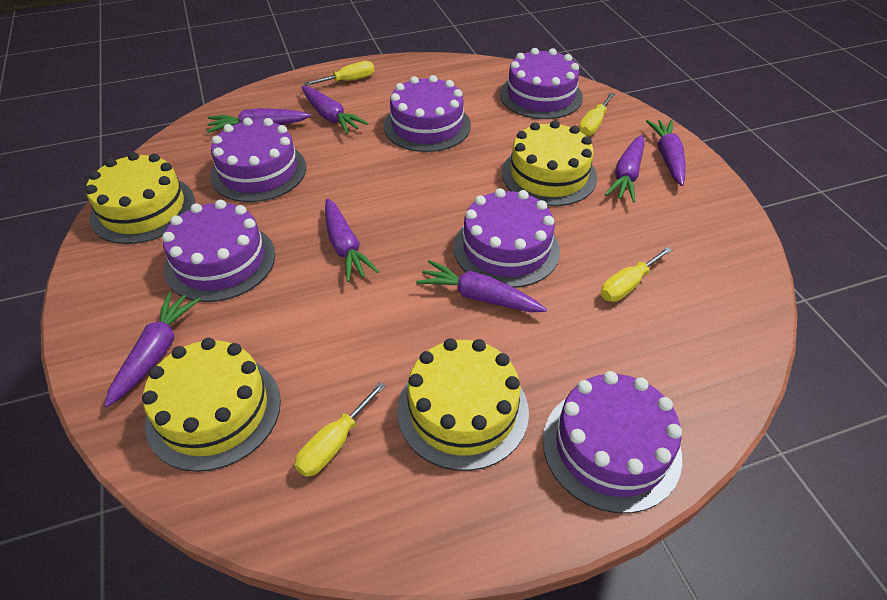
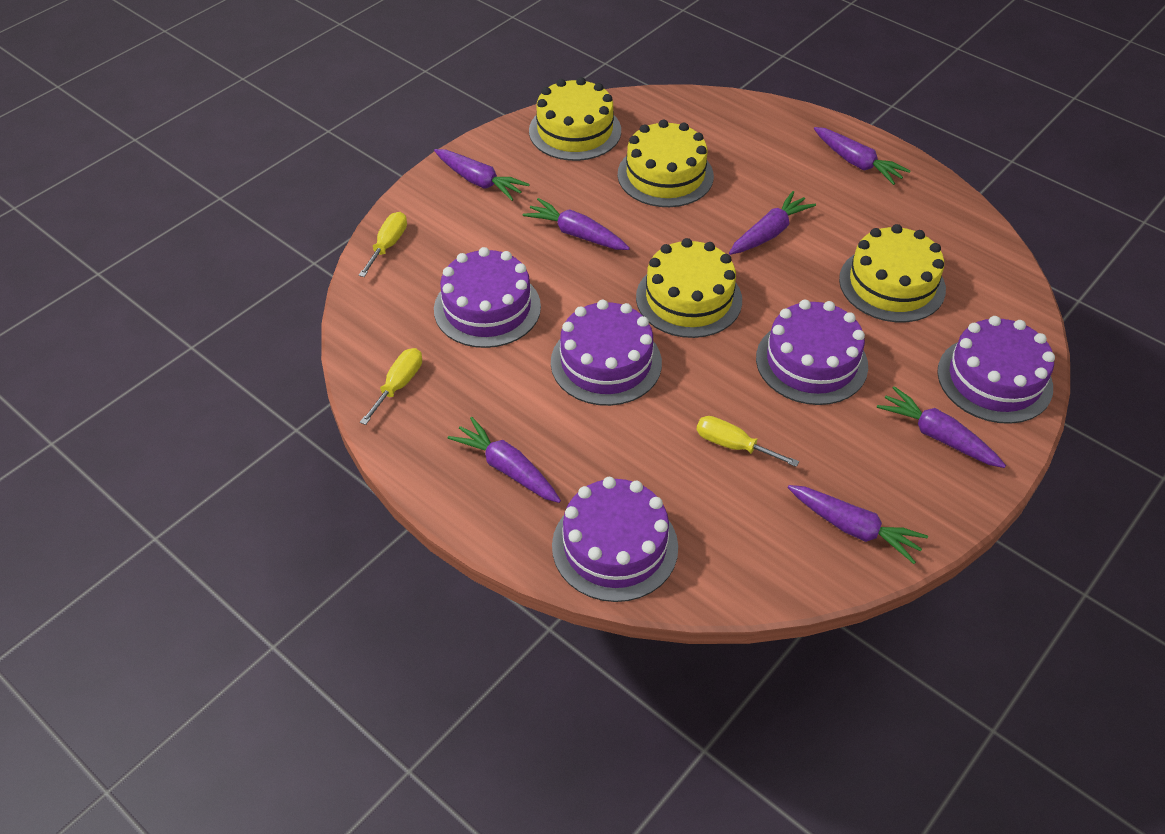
purple cake: [162,200,275,302] [210,118,306,202] [384,75,471,152] [453,188,560,288] [500,48,583,119] [543,371,682,513] = 6 -> [434,247,541,348] [551,300,662,406] [552,477,678,602] [756,300,868,405] [937,316,1055,424] = 5
yellow screwdriver: [294,382,386,477] [304,61,374,86] [579,93,615,136] [601,247,672,302] = 4 -> [358,212,407,277] [360,348,422,425] [696,416,799,467] = 3

